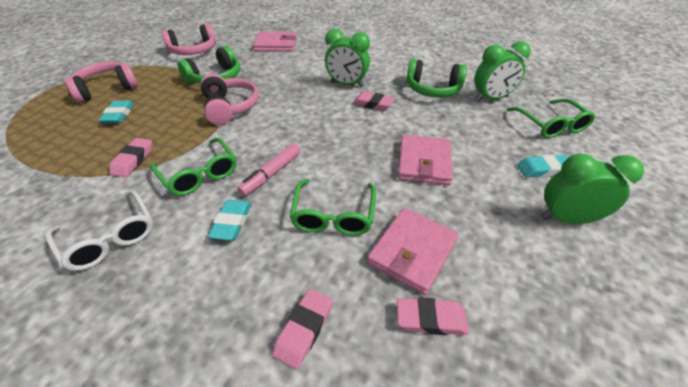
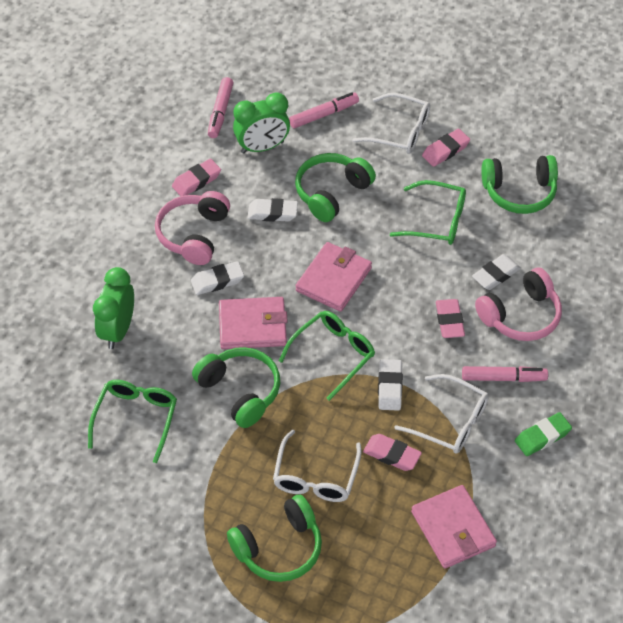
green clock: [325,29,370,87] [474,41,531,101] [541,154,644,224] = 3 -> [93,267,134,349] [233,92,290,153] = 2
green eraser: none = 0 -> [515,412,572,456] = 1
green headphones: [178,46,240,84] [407,59,467,98] = 2 -> [192,347,280,428] [227,494,322,582] [295,153,376,222] [482,155,558,214] = 4
pink headphones: [65,62,138,103] [162,23,216,55] [200,73,259,125] = 3 -> [155,191,230,265] [475,267,562,341] = 2
pink marker: [237,144,301,196] = 1 -> [208,77,233,138] [289,92,359,128] [462,366,548,382] = 3
turquoise eraser: [99,101,134,124] [208,200,251,240] [517,155,568,177] = 3 -> none = 0
white eraser: none = 0 -> [191,261,244,295] [247,198,298,222] [378,359,403,411] [472,254,521,290] = 4
white glasses: [45,190,153,271] = 1 -> [273,429,361,502] [352,93,430,154] [394,374,489,454] = 3

